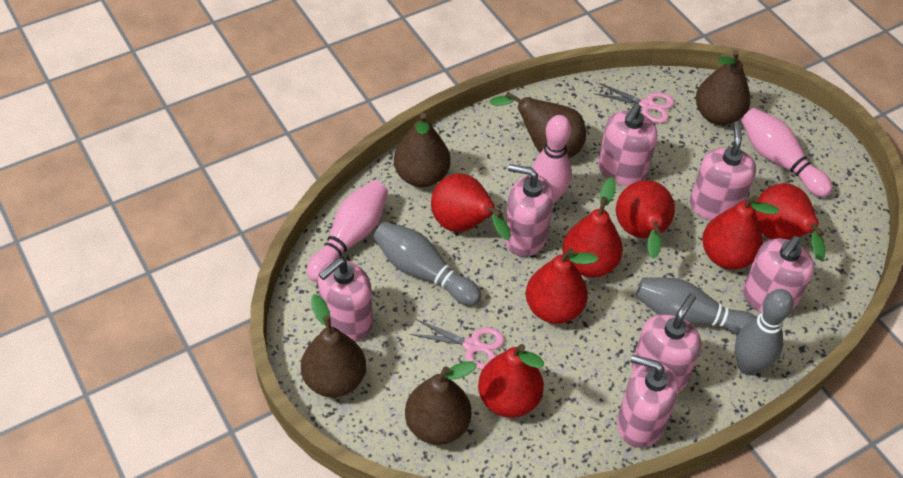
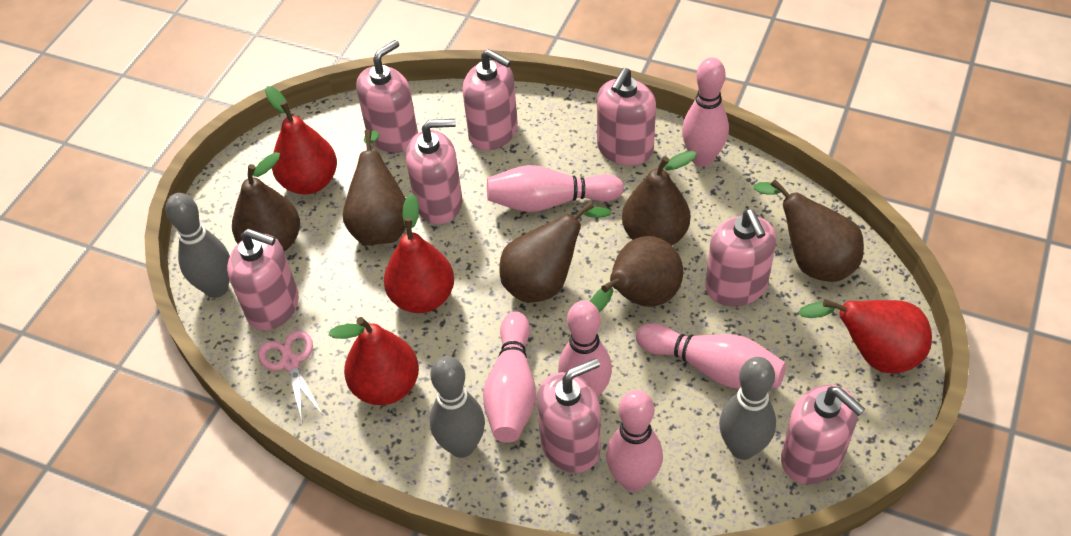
brown pear: [301,294,366,397] [394,113,450,187] [405,361,477,445] [489,92,586,158] [696,50,751,125] = 5 -> [232,152,300,251] [343,130,406,246] [499,202,611,303] [590,236,683,312] [622,151,697,246] [754,180,864,282] = 6
pink bowling pin: [307,180,388,282] [532,115,572,204] [741,108,833,197] = 3 -> [483,311,536,443] [487,165,624,212] [558,300,612,398] [606,390,663,491] [636,323,786,389] [682,57,729,167] = 6
pink scissors: [409,319,505,370] [595,83,675,123] = 2 -> [258,330,322,421] = 1
pink soap dispenser: [318,258,373,341] [504,164,554,257] [598,104,657,186] [617,355,679,448] [632,293,701,392] [690,122,756,220] [743,236,814,314] = 7 -> [227,229,299,330] [356,40,418,153] [406,119,462,224] [462,49,518,150] [537,358,601,473] [597,68,656,165] [705,209,776,306] [781,385,865,484] = 8
red pear: [431,173,511,240] [478,344,544,418] [526,248,598,324] [562,177,623,278] [616,180,675,259] [702,195,779,269] [755,183,826,261] = 7 -> [265,86,337,194] [329,317,419,405] [384,193,454,313] [798,299,932,373] = 4

